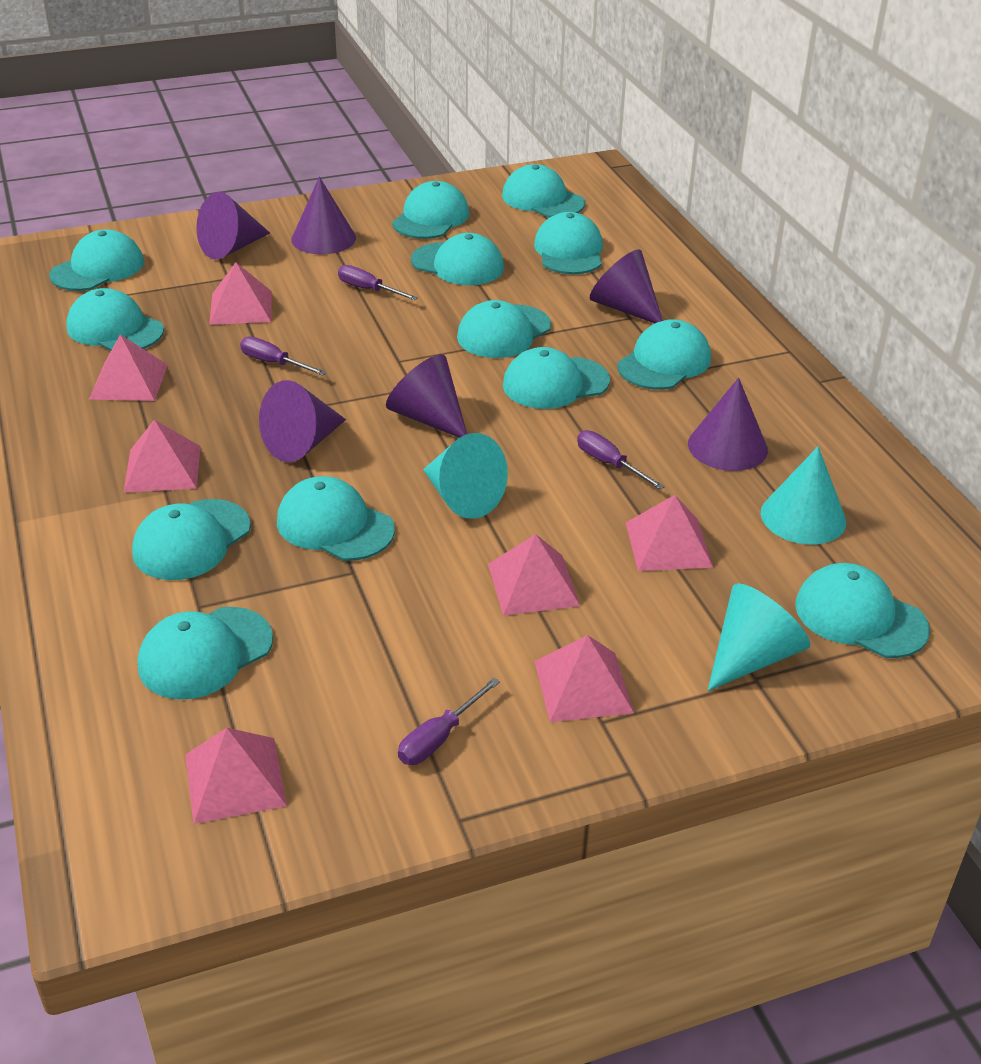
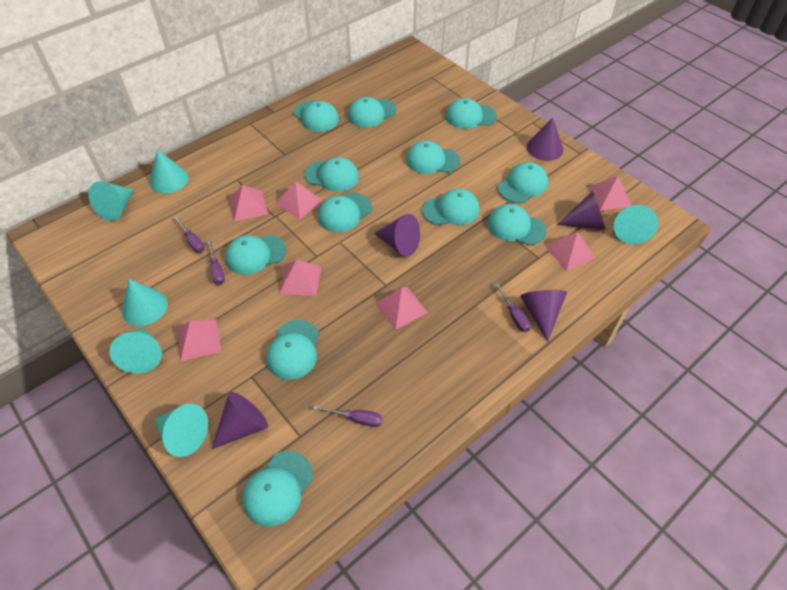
purple cone: [197,192,270,260] [259,380,346,462] [291,177,356,254] [386,354,467,438] [590,249,663,323] [688,378,768,471] = 6 -> [212,392,268,449] [374,214,420,256] [520,290,567,342] [527,118,563,161] [557,191,606,230] = 5
turquoise cap: [49,229,144,291] [66,288,164,351] [132,499,251,580] [138,607,273,699] [277,476,395,561] [392,181,469,239] [411,233,504,285] [457,300,551,358] [502,164,585,217] [503,347,610,409] [534,212,603,274] [618,319,711,390] [795,563,930,658] = 13 -> [225,235,287,275] [243,451,313,527] [266,320,319,380] [294,101,339,132] [304,157,359,192] [318,193,372,232] [348,97,396,128] [406,141,460,174] [422,189,480,225] [446,98,497,129] [487,204,547,245] [498,162,548,203] = 12
turquoise cone: [423,433,508,519] [707,583,810,691] [761,446,846,545] = 3 -> [89,181,134,221] [110,328,162,373] [122,279,168,326] [150,149,189,193] [154,404,208,457] [614,205,658,245] = 6

